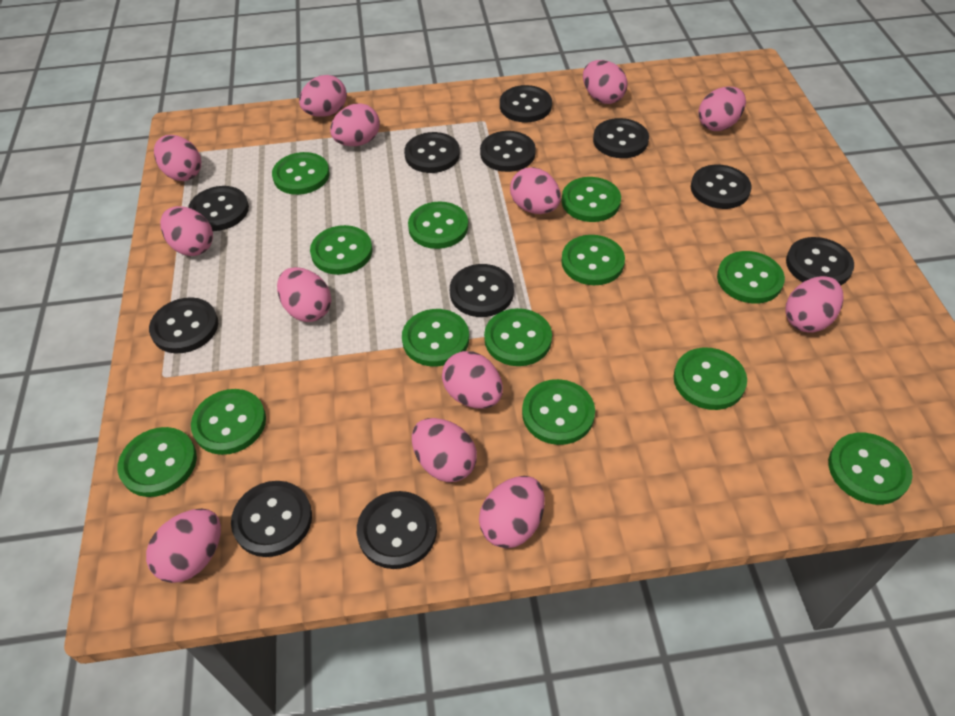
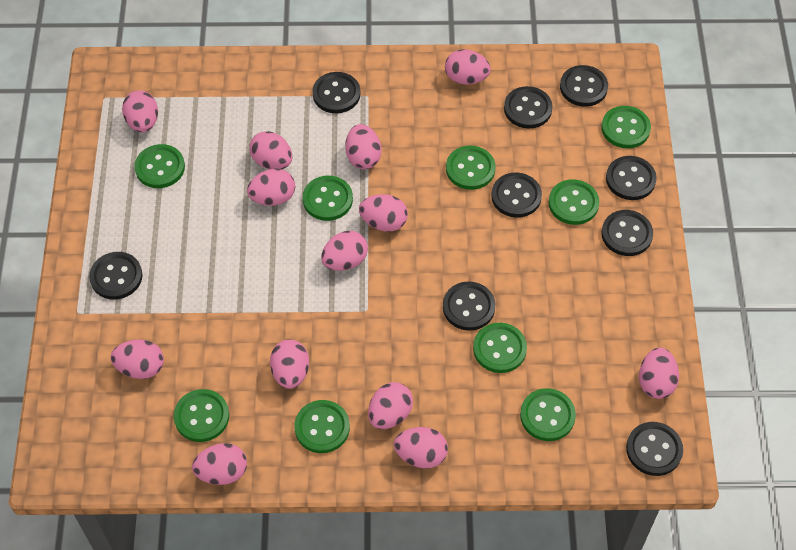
black button: [149,297,218,354] [188,186,249,231] [231,481,312,557] [357,491,437,569] [404,132,460,173] [450,264,514,317] [480,131,536,172] [500,85,552,122] [593,118,649,158] [691,165,752,209] [786,237,854,285] = 11 -> [89,252,143,300] [312,72,361,113] [443,281,495,331] [491,172,542,218] [504,86,553,129] [560,65,608,107] [601,210,653,256] [606,156,657,200] [626,422,683,476] = 9
green button: [118,427,197,497] [191,389,266,455] [272,152,330,195] [310,225,372,275] [402,309,469,366] [408,202,468,249] [484,308,552,366] [522,379,595,445] [561,235,625,285] [562,177,621,222] [673,347,747,410] [717,251,785,303] [828,433,913,505] = 13 -> [134,144,185,188] [174,389,229,442] [294,400,350,453] [303,176,353,221] [446,146,495,190] [473,323,527,373] [520,388,576,441] [549,179,599,225] [601,106,651,148] = 9

